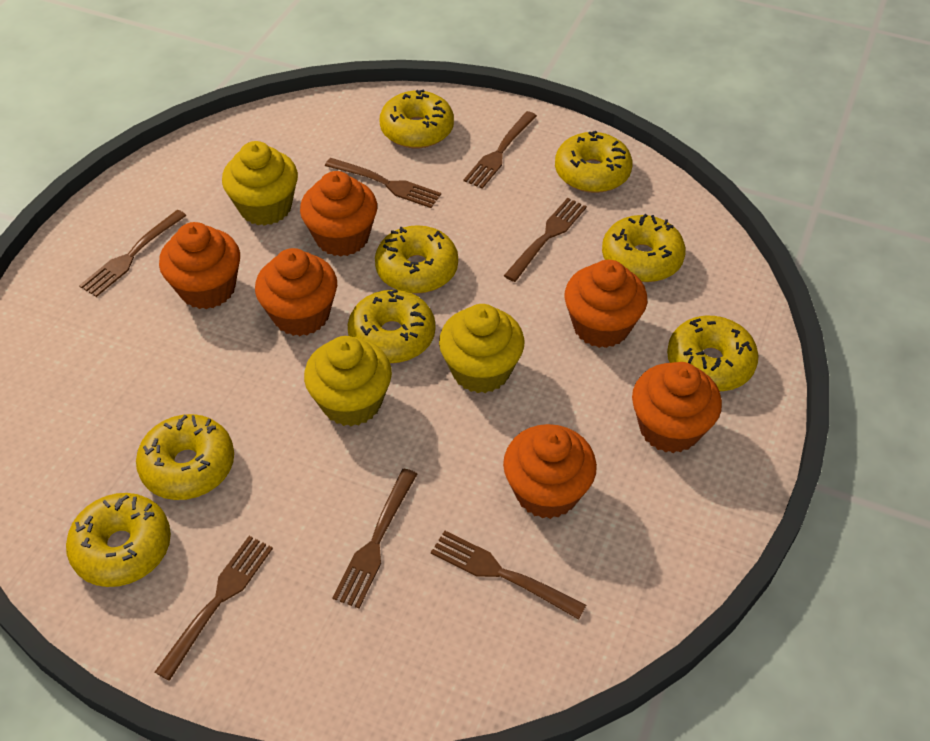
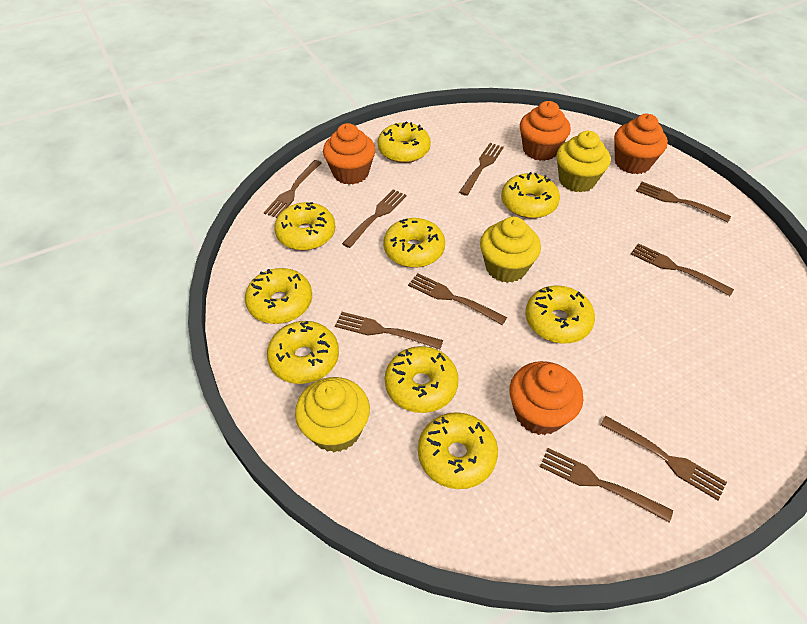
brown fork: [79,210,187,297] [155,536,273,681] [325,158,441,208] [333,468,417,608] [431,531,586,620] [463,111,537,189] [504,198,587,282] = 7 -> [264,160,321,218] [335,312,443,349] [342,189,406,248] [408,273,507,325] [459,143,504,196] [540,448,673,523] [600,416,727,500] [631,243,734,296] [636,182,731,222] = 9
orange cupcake: [159,222,240,309] [255,248,337,336] [300,171,377,257] [503,424,597,519] [564,260,647,348] [632,362,722,453] = 6 -> [323,123,375,185] [509,361,583,435] [520,101,571,161] [614,114,668,174] = 4
yellow donut: [66,493,171,587] [136,414,234,500] [348,289,435,363] [375,225,458,294] [379,89,454,148] [555,131,632,193] [602,214,686,282] [667,316,759,391] = 8 -> [245,268,312,324] [267,321,339,384] [274,202,335,250] [378,121,431,163] [383,218,445,268] [385,346,459,413] [418,412,498,489] [501,172,560,218] [525,285,595,344] = 9

